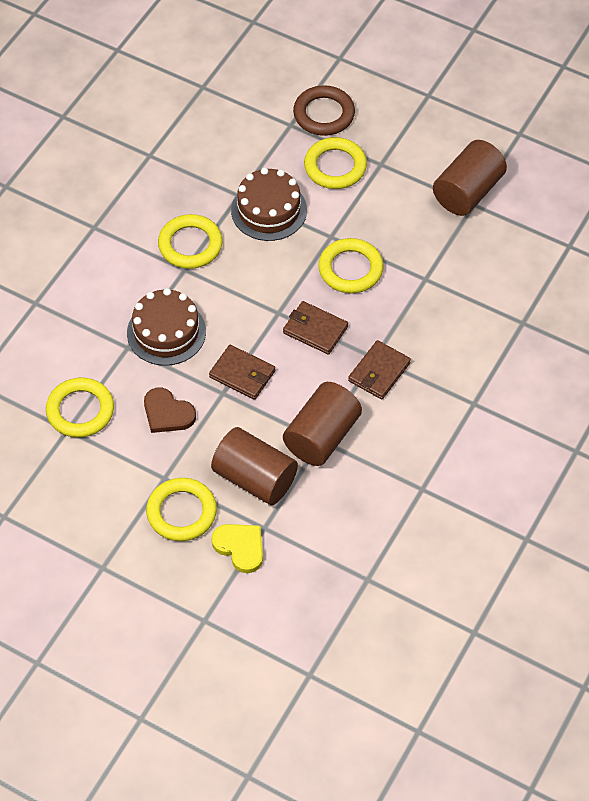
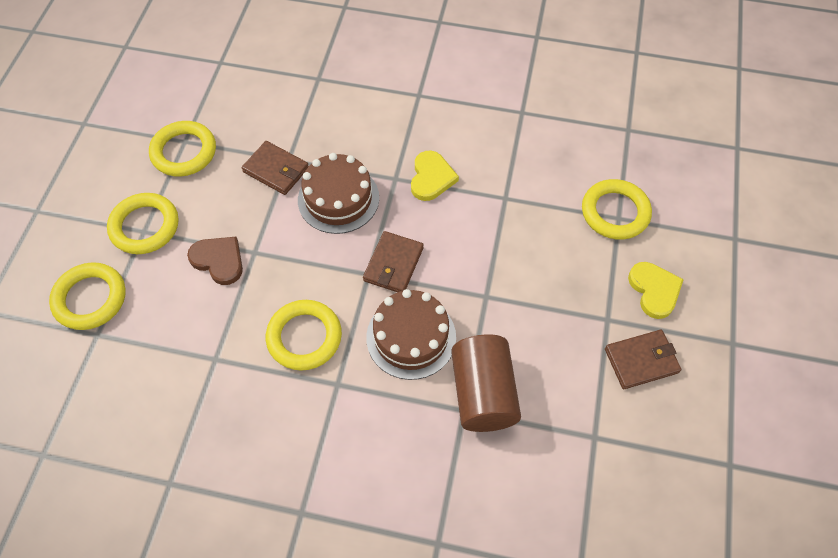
brown cylinder: [211,427,298,505] [283,382,362,466] [433,140,507,216] = 3 -> [451,334,521,432] = 1
brown ring: [293,85,355,136] = 1 -> none = 0
yellow heart: [211,524,263,573] = 1 -> [411,151,459,201] [628,262,684,319] = 2

